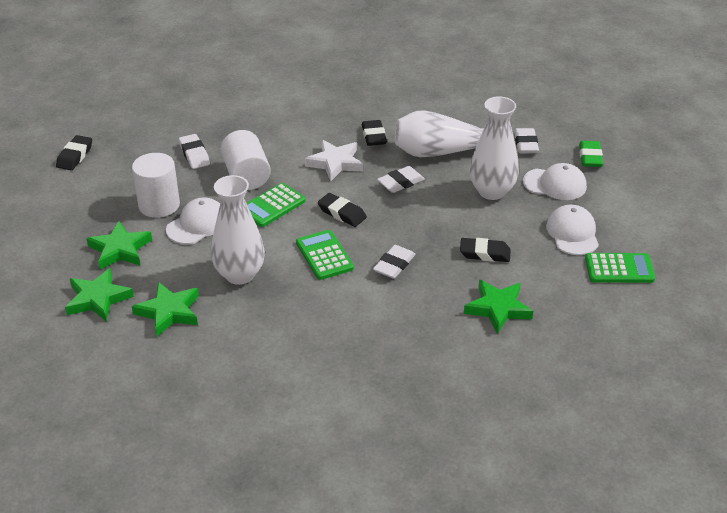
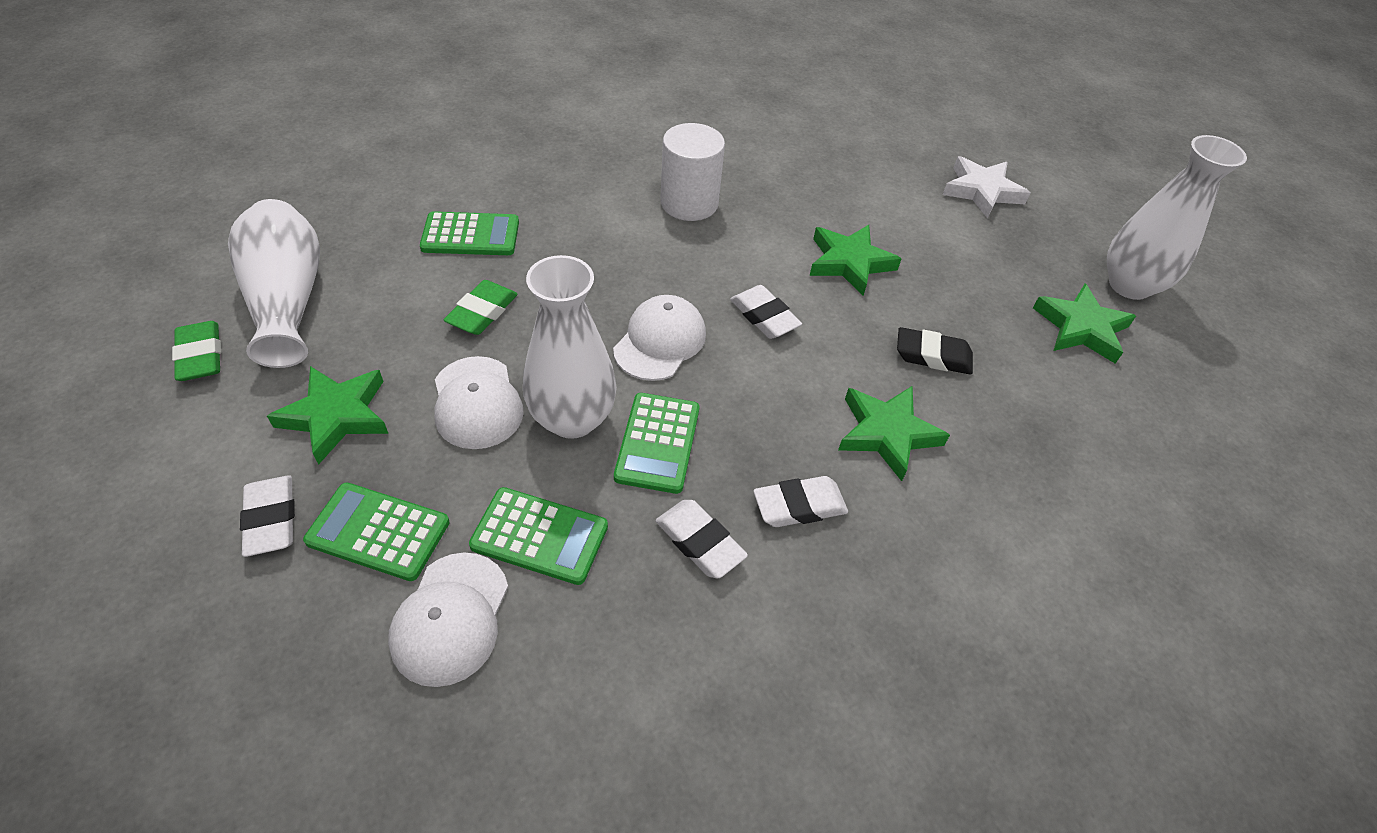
black eraser: [56,135,92,170] [318,193,367,227] [362,120,387,146] [460,238,511,262] = 4 -> [897,327,973,375] = 1
green calculator: [247,183,305,227] [296,230,354,280] [585,253,655,283] = 3 -> [303,482,450,581] [420,211,519,255] [469,487,608,585] [614,393,699,494] = 4
green eraser: [579,141,603,167] = 1 -> [172,321,221,381] [444,280,518,335] = 2
white cylinder: [132,153,180,218] [221,130,271,190] = 2 -> [660,123,725,221] = 1

